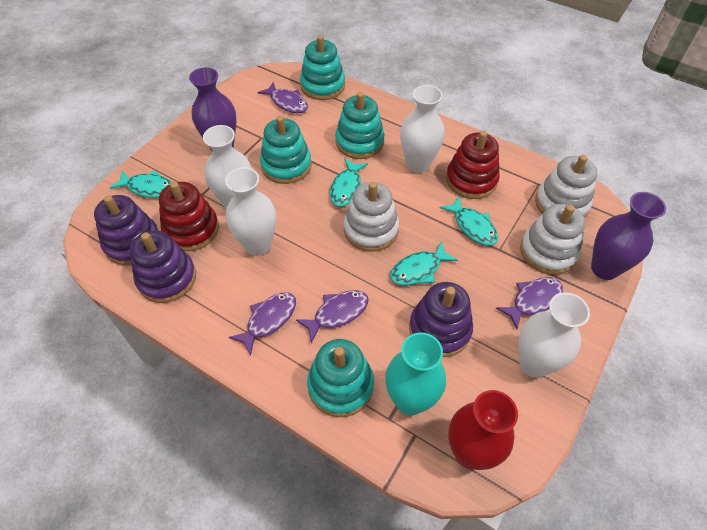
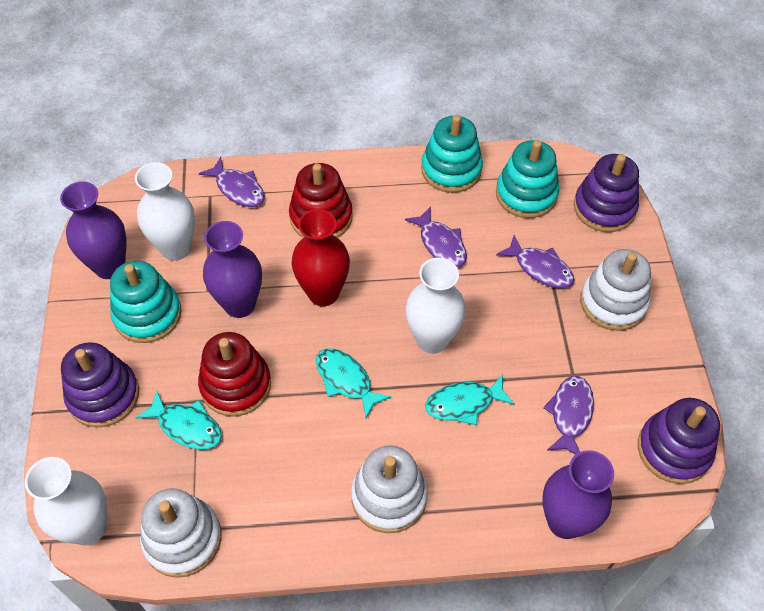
purple vase: [189,67,236,150] [591,192,666,280] = 2 -> [60,181,126,279] [203,221,262,318] [542,450,614,539] = 3
turquoise fish: [110,170,171,198] [330,158,368,206] [390,241,458,285] [440,196,498,246] = 4 -> [136,390,222,449] [316,348,391,418] [425,374,515,425] = 3
turquoise stacking toy: [260,116,312,184] [300,35,345,100] [307,339,374,417] [335,92,385,159] = 4 -> [110,261,181,343] [421,115,483,193] [496,140,559,218] = 3
turquoise vase: [385,332,446,416] = 1 -> none = 0
white vase: [203,125,252,209] [225,167,276,256] [400,85,445,173] [518,292,590,378] = 4 -> [25,457,107,545] [135,162,195,261] [405,258,466,354] = 3

